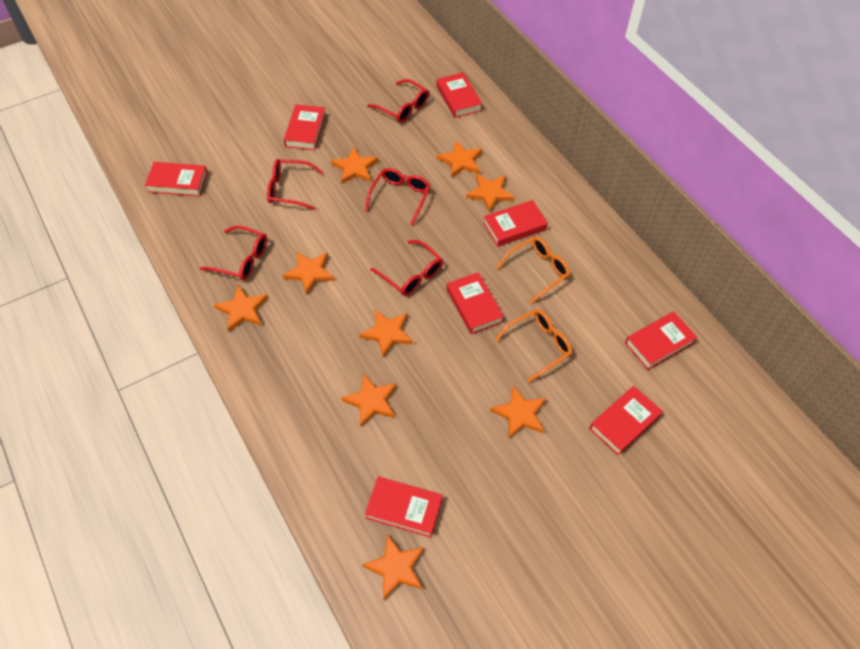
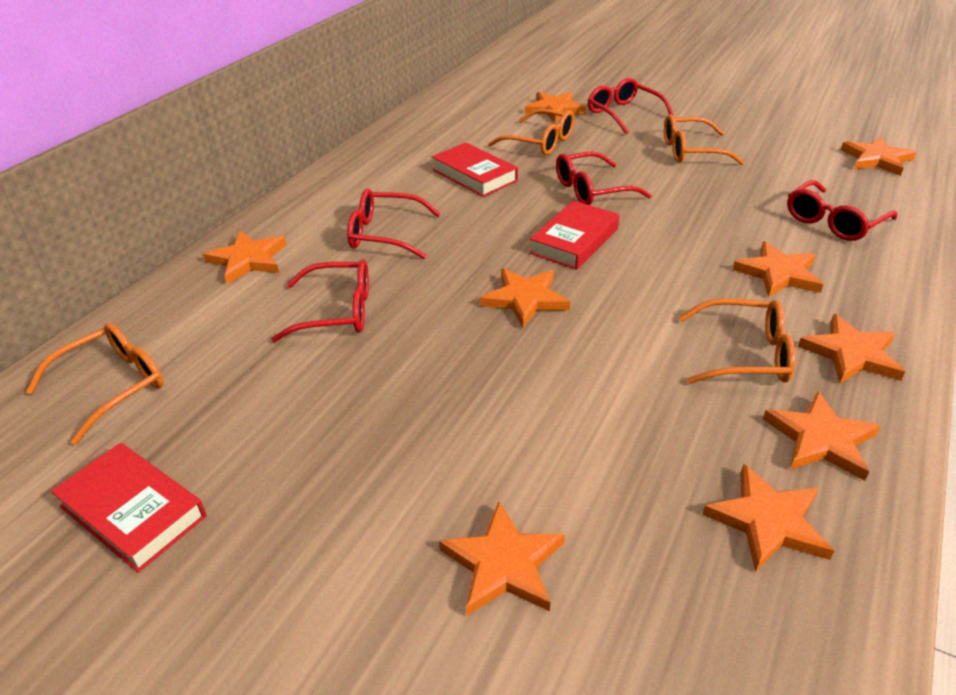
orange glasses: [495,309,572,383] [496,237,570,304] = 2 -> [26,323,163,445] [488,109,574,155] [664,114,745,165] [679,298,796,384] = 4
red book: [145,162,208,197] [284,104,326,150] [365,476,443,538] [436,72,482,118] [446,272,504,334] [483,200,548,247] [589,386,663,456] [625,311,697,370] = 8 -> [51,443,207,573] [432,143,518,197] [529,200,620,270] = 3

